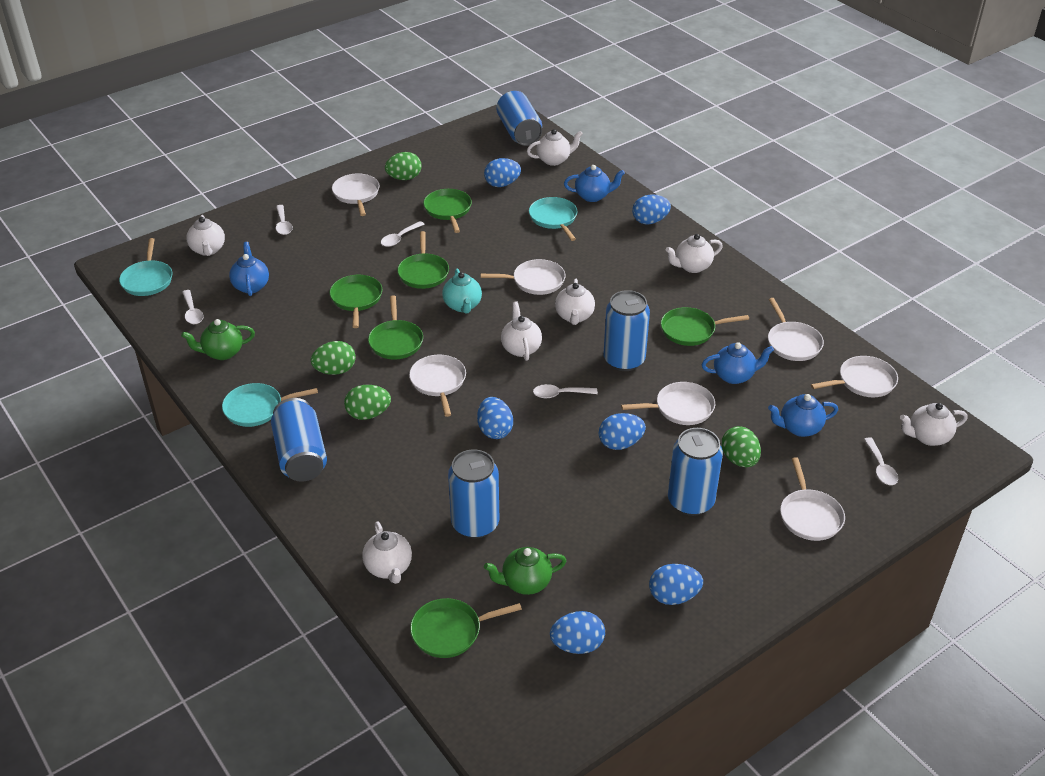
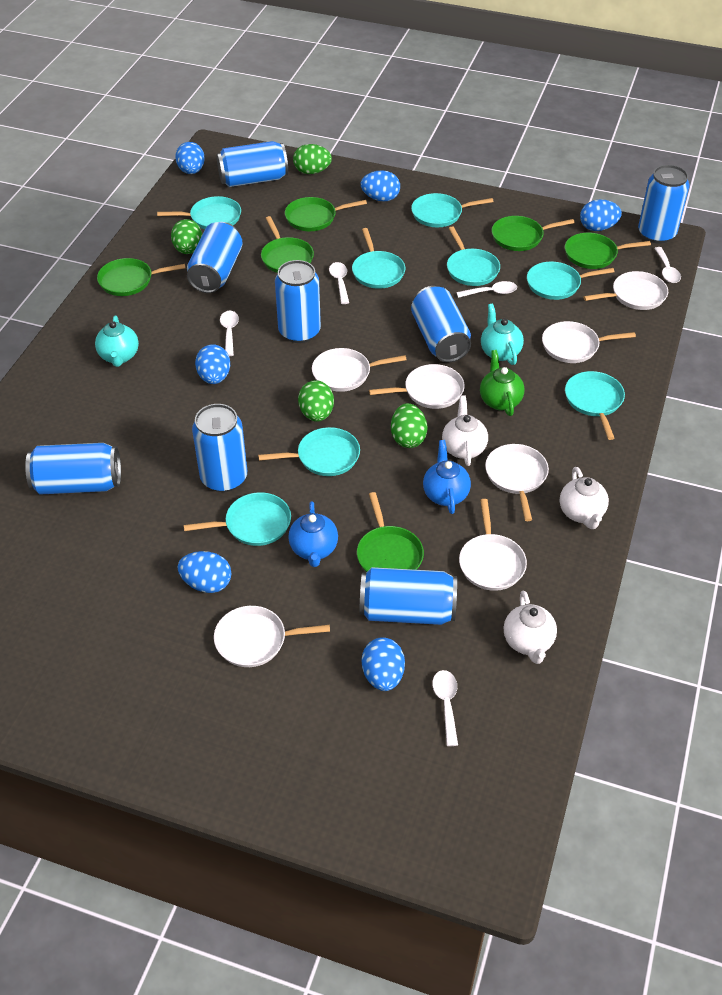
blue can: [271,398,327,482] [448,449,499,538] [496,91,542,146] [604,290,650,371] [668,428,723,516] = 5 -> [25,443,121,495] [187,222,243,293] [192,404,248,492] [217,141,288,187] [275,260,321,343] [360,567,457,625] [411,286,471,362] [638,165,689,244] = 8
blue teapot: [229,242,269,296] [564,165,625,202] [701,342,774,384] [768,394,838,437] = 4 -> [288,501,338,567] [423,440,471,514] = 2
green teapot: [181,319,255,360] [484,547,566,595] = 2 -> [480,350,525,416] = 1
turquoise pan: [119,238,172,296] [222,383,318,427] [529,197,577,241] = 3 -> [157,196,241,229] [183,492,291,546] [258,427,360,476] [352,228,405,289] [411,193,494,227] [447,227,500,286] [527,261,614,300] [565,371,625,440] = 8
turquoise teapot: [442,269,482,313] = 1 -> [95,315,139,367] [481,303,524,365] = 2
white teapot: [186,215,225,256] [362,521,412,584] [501,302,542,361] [527,129,583,166] [555,279,595,325] [666,234,723,273] [900,403,968,446] = 7 -> [442,395,488,466] [504,590,557,664] [560,467,609,529] = 3

